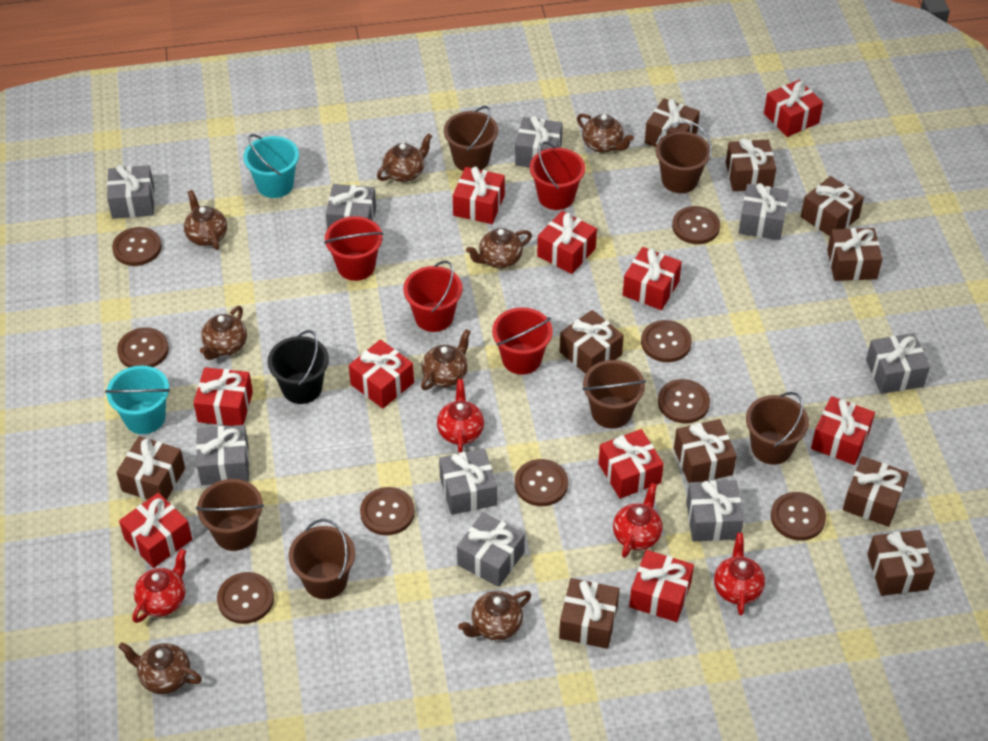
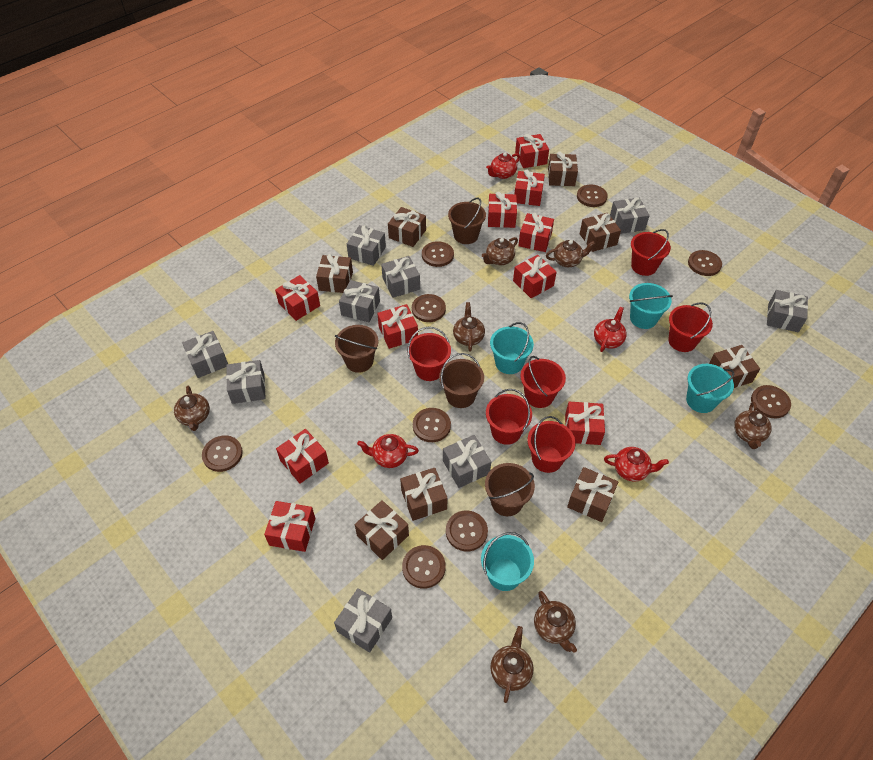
black bucket: [267,330,329,404] = 1 -> none = 0
brown bucket: [196,479,264,551] [289,519,355,599] [444,106,498,171] [582,360,646,429] [656,121,712,193] [746,392,809,465] = 6 -> [335,325,378,373] [439,353,484,408] [448,198,486,244] [485,463,535,516] = 4
brown gift: [116,436,185,500] [559,310,624,374] [559,578,620,649] [645,98,700,147] [674,419,737,483] [726,138,776,191] [801,176,864,236] [827,228,882,281] [843,456,909,527] [867,530,935,596] = 10 -> [316,254,353,293] [355,500,409,560] [388,207,426,247] [400,468,448,521] [548,152,578,186] [567,467,618,522] [580,213,621,252] [709,345,760,388] = 8
brown teapot: [118,642,202,694] [184,190,227,250] [200,306,247,360] [377,133,432,182] [421,329,471,390] [458,591,531,640] [466,228,532,268] [577,114,634,153] = 8 -> [174,386,210,431] [453,302,485,351] [482,237,518,265] [490,626,533,703] [534,591,577,653] [546,240,595,267] [734,402,772,449] = 7
red bucket: [324,216,383,281] [403,261,463,332] [492,307,553,375] [530,141,585,210] = 4 -> [407,327,451,381] [486,389,532,445] [520,356,566,408] [527,416,576,473] [631,229,671,276] [668,302,713,352] = 6
turquoise bucket: [105,366,170,434] [243,134,299,198] = 2 -> [481,532,534,591] [490,322,534,374] [629,283,673,329] [686,364,734,413] = 4

